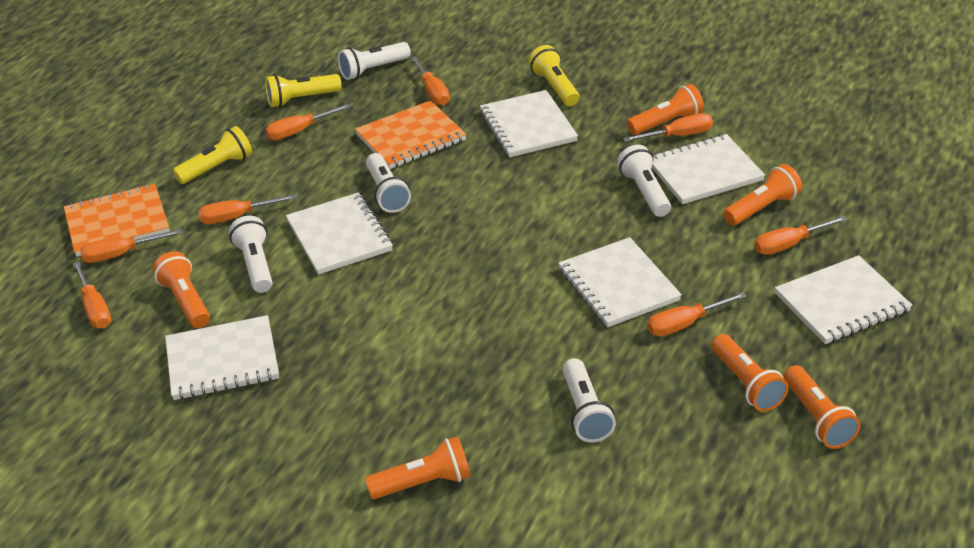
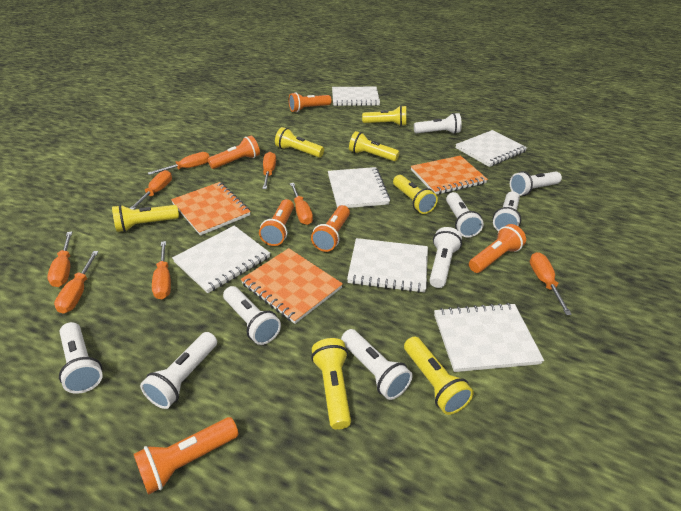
orange notebook: [64,183,170,256] [355,100,466,169] = 2 -> [171,182,251,236] [241,248,343,324] [411,156,488,195] = 3
white flashlight: [229,216,273,293] [338,42,411,80] [366,153,411,213] [562,358,616,442] [617,145,671,217] = 5 -> [59,322,103,394] [140,332,217,409] [223,286,281,345] [341,329,412,400] [414,113,462,134] [429,227,462,288] [446,192,484,237] [493,191,521,231] [510,171,562,196] = 9
yellow flashlight: [173,126,252,184] [265,74,342,107] [528,45,580,106] = 3 -> [112,205,179,232] [275,127,324,157] [311,338,351,430] [349,131,400,161] [362,106,406,126] [393,175,438,214] [404,336,474,415] = 7

